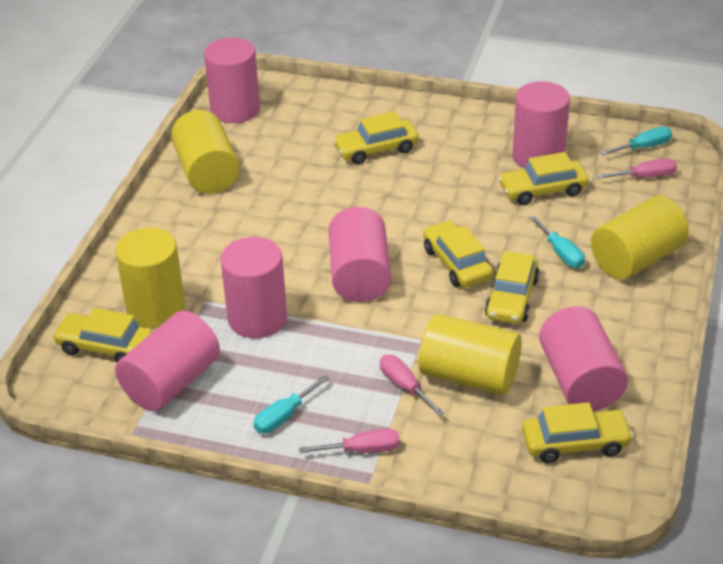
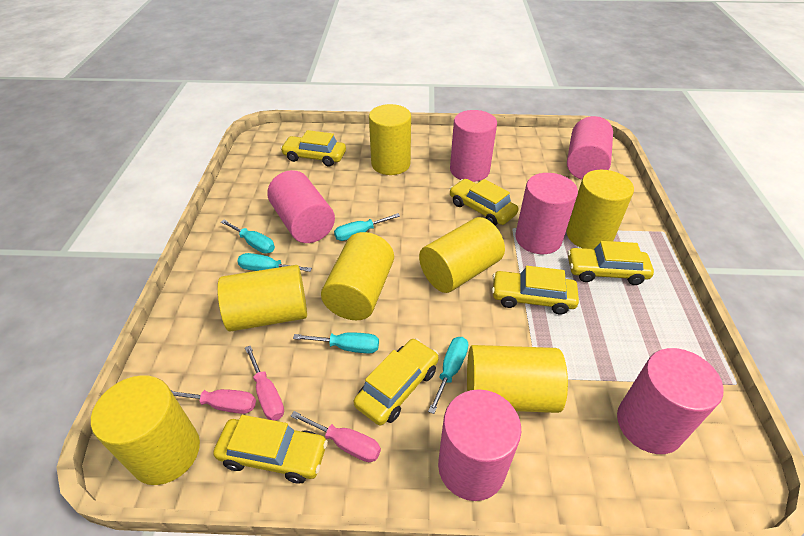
turquoise screwdriver: [253,375,330,434] [529,215,585,268] [601,127,672,155] = 3 -> [221,220,275,253] [237,253,312,272] [293,332,379,353] [334,213,400,241] [428,337,468,414] = 5
yellow cylinder: [115,227,185,328] [171,110,240,194] [419,314,522,395] [591,196,689,280] = 4 -> [91,375,200,485] [217,265,307,332] [321,232,394,320] [369,104,411,175] [419,217,505,293] [467,345,568,413] [566,170,634,249] = 7

